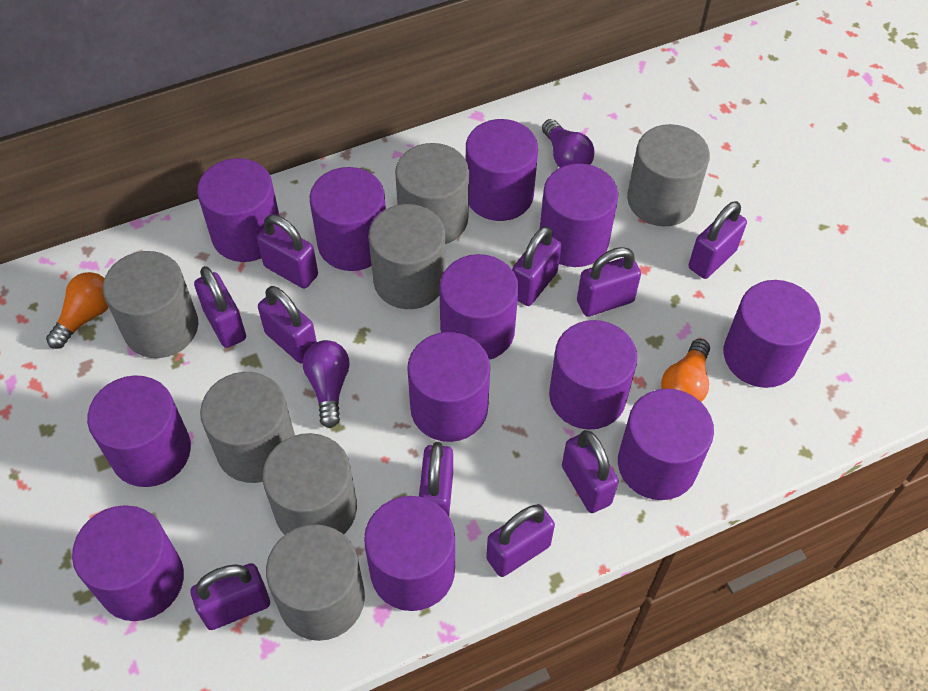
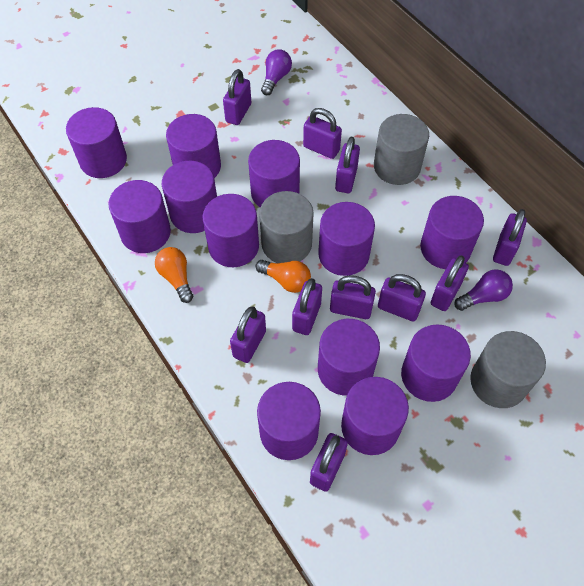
grey cylinder: [103,251,198,358] [200,372,295,483] [262,433,357,535] [266,524,365,641] [369,204,446,309] [395,143,469,244] [627,124,710,226] = 7 -> [259,191,314,263] [374,114,429,185] [470,331,546,408] = 3

